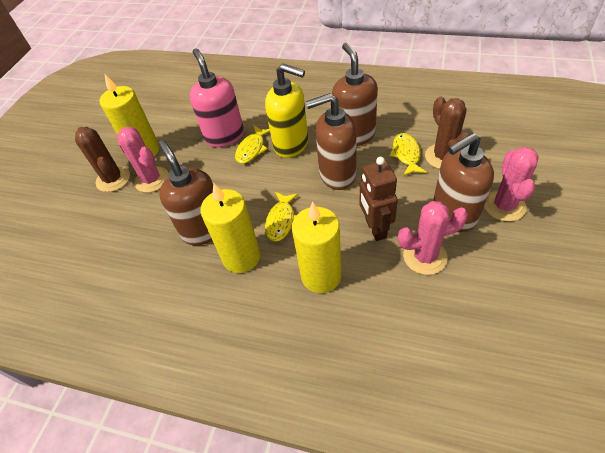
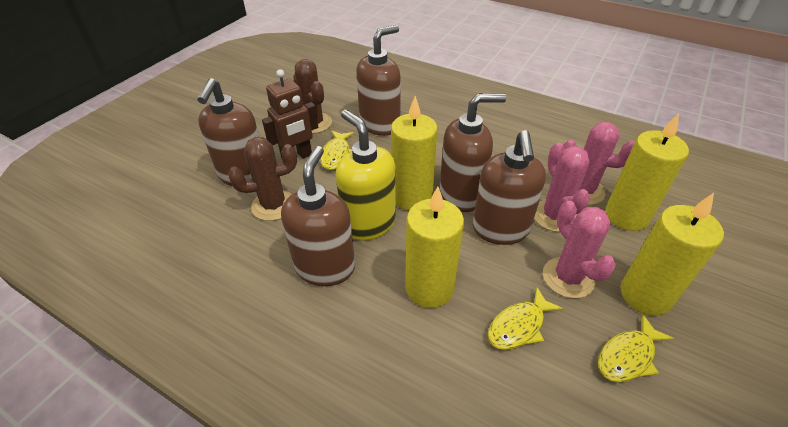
brown soap dispenser: [158,140,213,246] [306,93,357,190] [332,43,378,146] [433,133,494,232] = 4 -> [197,78,259,186] [281,146,355,286] [356,25,401,136] [439,93,506,212] [473,130,546,245] = 5
pink soap dispenser: [189,48,244,147] = 1 -> none = 0
yellow candle: [100,74,159,156] [200,183,261,273] [292,202,342,293] = 3 -> [391,96,438,210] [405,187,464,308] [605,113,689,231] [620,193,724,316] = 4

